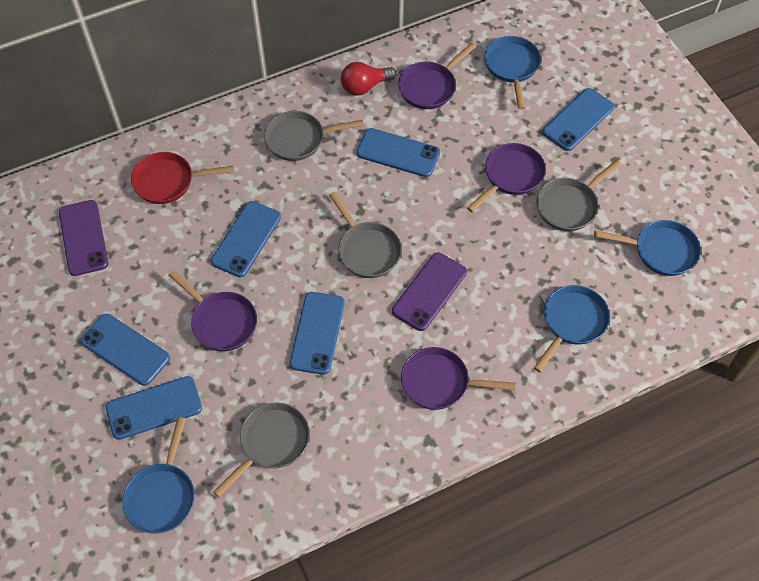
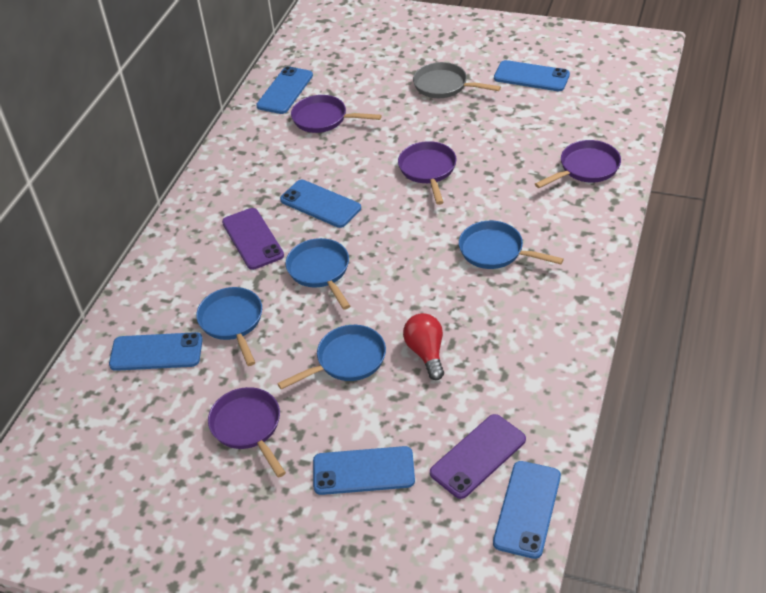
grey pan: [213,402,310,498] [264,111,364,161] [329,192,402,278] [537,160,621,231] = 4 -> [413,62,501,98] = 1
red pan: [131,152,234,204] = 1 -> none = 0

